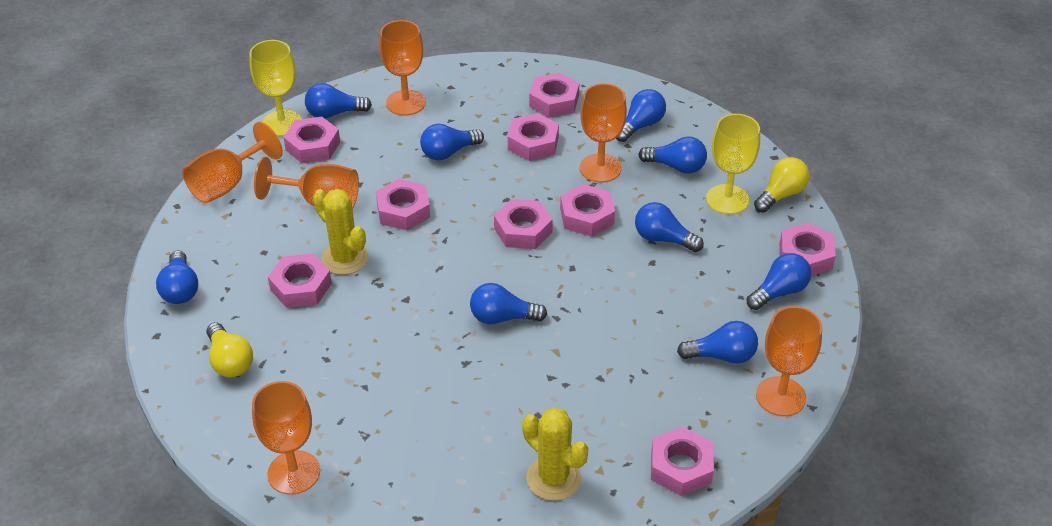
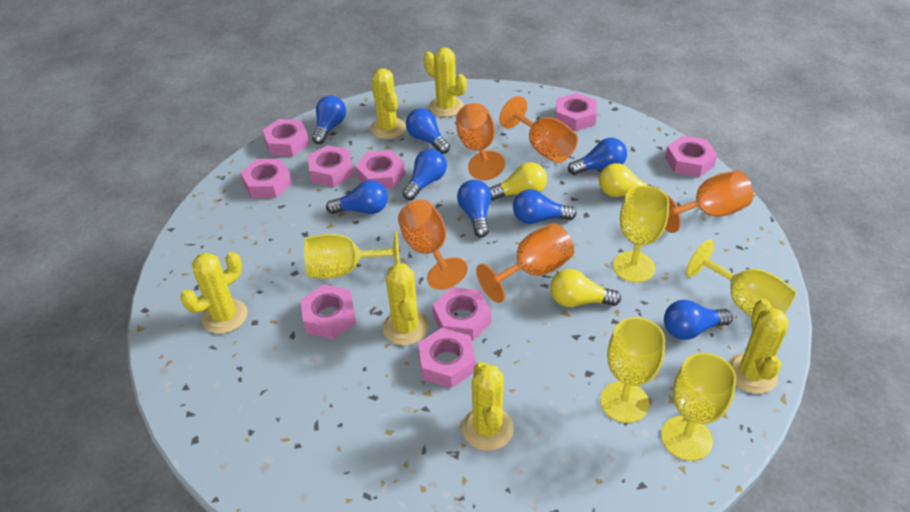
blue light bulb: [156,250,198,304] [305,83,372,119] [420,124,484,160] [470,283,547,324] [616,89,666,142] [635,202,704,252] [638,136,707,174] [677,321,758,364] [746,253,811,310] = 9 -> [312,95,346,144] [326,180,388,214] [403,149,447,200] [406,108,450,154] [457,180,491,238] [513,189,577,224] [568,138,627,175] [664,300,733,340] = 8
orange goblet: [182,122,283,203] [252,381,320,495] [254,157,359,209] [379,20,426,116] [580,83,627,183] [756,306,822,416] = 6 -> [398,200,468,290] [456,103,505,180] [476,223,574,303] [500,96,578,163] [665,171,753,233] = 5
yellow cactus: [313,189,368,275] [522,407,589,501] = 2 -> [180,252,248,334] [370,68,406,139] [383,263,429,345] [424,47,467,117] [462,362,514,451] [728,299,789,394] = 6
yellow goblet: [249,40,302,136] [706,114,760,214] = 2 -> [304,231,400,279] [600,317,665,423] [613,185,669,283] [661,353,736,461] [686,239,796,317] = 5
yellow light bulb: [206,322,253,377] [754,157,810,213] = 2 -> [489,162,547,200] [550,269,621,307] [599,163,659,197] = 3

